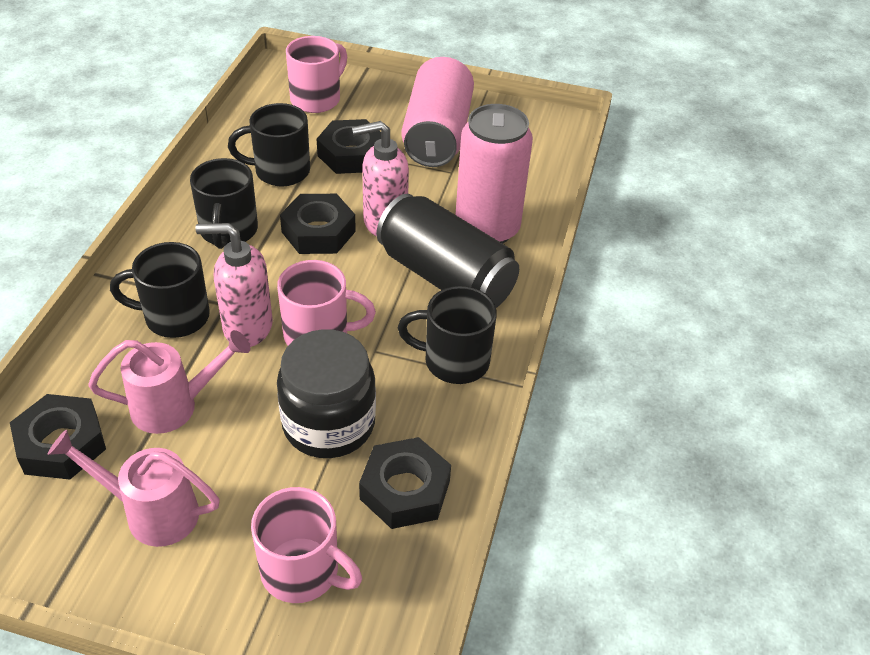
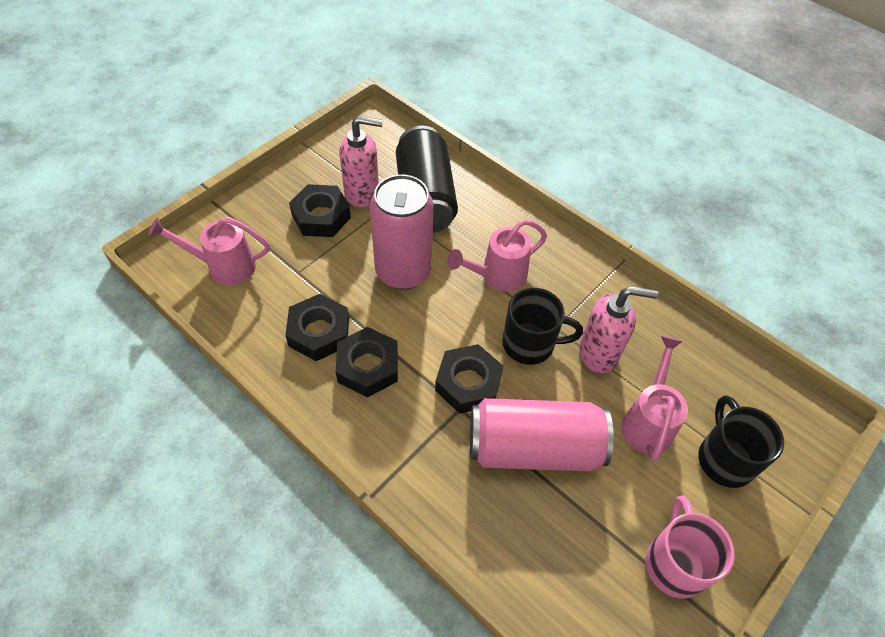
black jar: [277,329,376,458] = 1 -> none = 0
black mug: [110,242,210,338] [190,158,258,249] [228,103,310,187] [398,286,497,384] = 4 -> [502,288,583,365] [698,395,784,488] = 2
pink mug: [251,487,362,603] [277,260,376,346] [286,36,347,113] = 3 -> [645,495,735,599] = 1
pink watering can: [48,430,220,547] [88,330,250,434] = 2 -> [148,217,270,285] [447,219,547,292] [622,336,688,462] = 3

